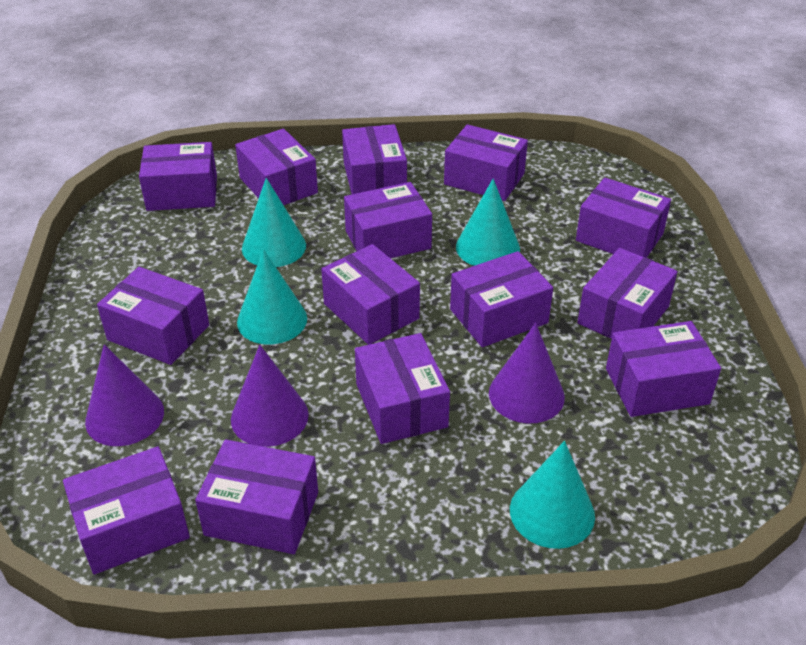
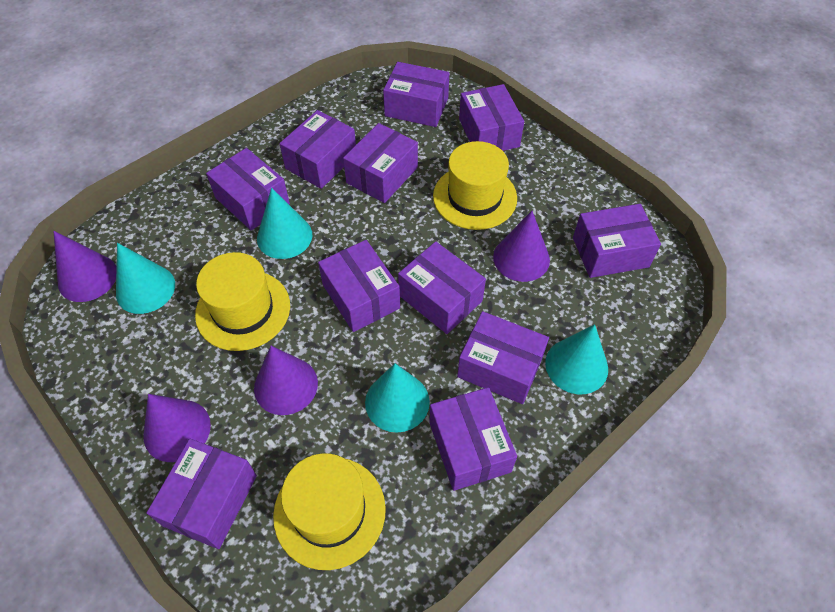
purple box: [63,446,190,574] [97,267,209,365] [139,142,217,211] [195,439,318,554] [235,129,318,205] [321,244,420,345] [342,124,407,194] [344,182,432,258] [355,333,450,444] [444,124,528,201] [450,251,553,347] [576,178,671,258] [577,248,678,339] [606,321,721,417] = 14 -> [147,439,257,549] [206,148,290,230] [280,110,356,189] [318,240,400,332] [343,123,418,203] [383,62,449,127] [398,242,486,334] [429,387,517,491] [457,311,549,404] [459,84,524,151] [573,204,661,278] = 11
purple cone: [85,344,164,446] [231,345,309,447] [489,323,565,423] = 3 -> [54,231,117,302] [143,394,211,462] [254,346,318,415] [493,211,550,282] = 4
yellow hat: none = 0 -> [195,252,290,351] [273,453,386,570] [433,141,517,230] = 3

